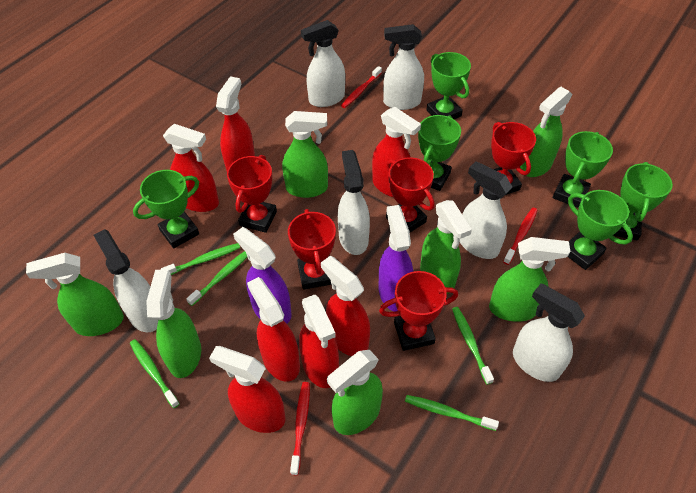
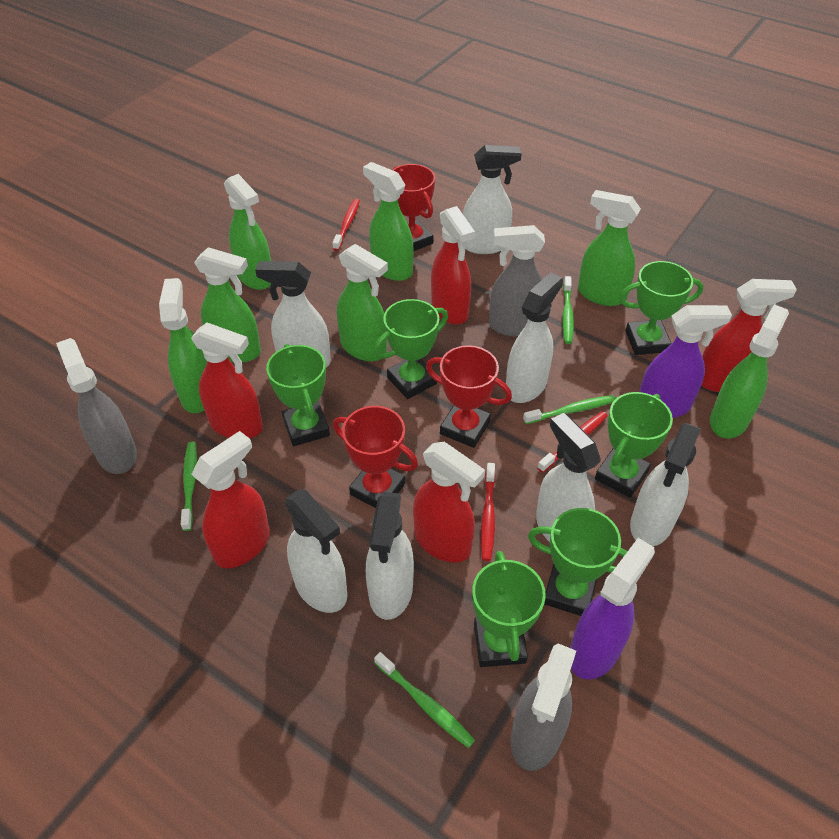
green toothbrush: [130,339,180,408] [161,243,240,275] [186,251,247,306] [405,395,499,431] [452,307,494,385] = 5 -> [181,442,197,531] [374,652,475,748] [523,395,616,424] [562,276,574,344] = 4
grey spray bottle: none = 0 -> [56,338,137,474] [489,225,545,337] [511,644,576,771] = 3
red spray bottle: [163,124,219,212] [209,346,285,433] [216,76,255,171] [247,277,300,382] [299,295,339,388] [321,256,370,356] [372,107,421,197] = 7 -> [191,323,263,438] [191,431,270,568] [413,442,485,563] [431,206,475,324] [701,279,797,392] = 5
red trophy: [227,155,277,233] [288,209,336,290] [379,271,458,351] [386,157,435,232] [491,122,536,195] = 5 -> [333,406,418,508] [392,164,435,251] [426,345,512,448] = 3
white spray bottle: [94,229,158,332] [301,20,345,107] [338,150,370,255] [383,24,424,110] [460,161,512,259] [513,283,585,382] = 6 -> [255,261,331,368] [285,489,347,613] [366,492,414,620] [463,145,522,254] [506,272,563,403] [536,413,601,542] [630,423,701,546] = 7

